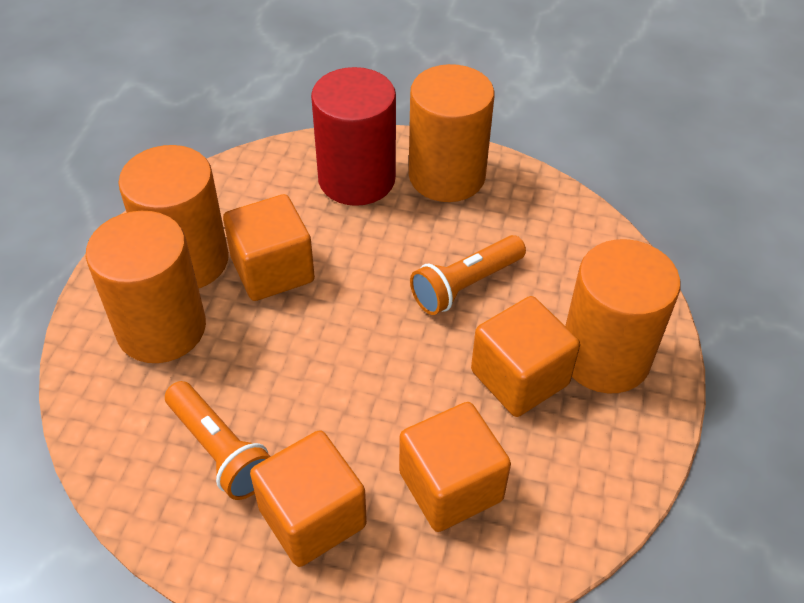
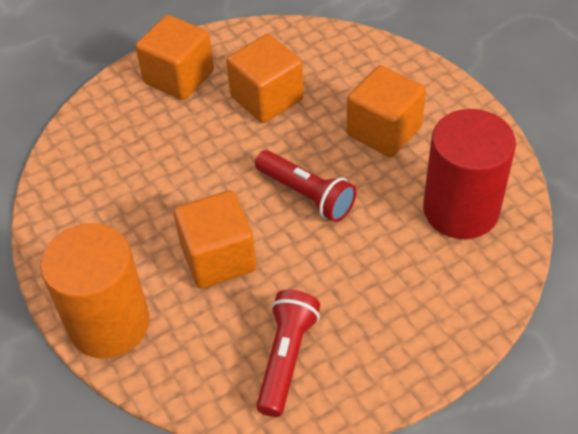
orange cylinder: [86,211,206,363] [118,145,229,289] [409,64,494,202] [565,239,681,393] = 4 -> [40,223,150,358] = 1
orange flashlight: [165,381,271,500] [410,235,526,315] = 2 -> none = 0
red flashlight: none = 0 -> [255,150,356,222] [256,289,320,417] = 2

